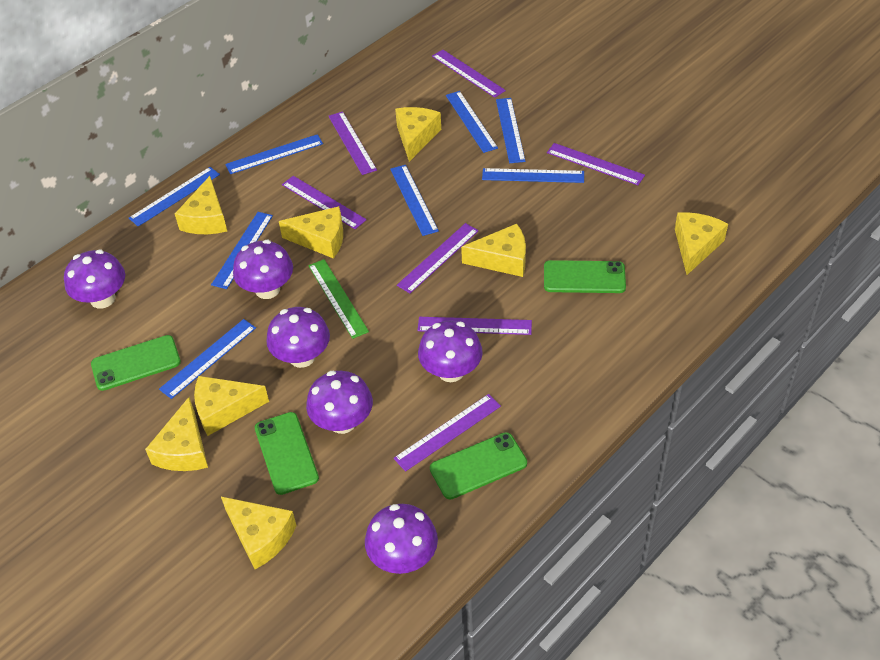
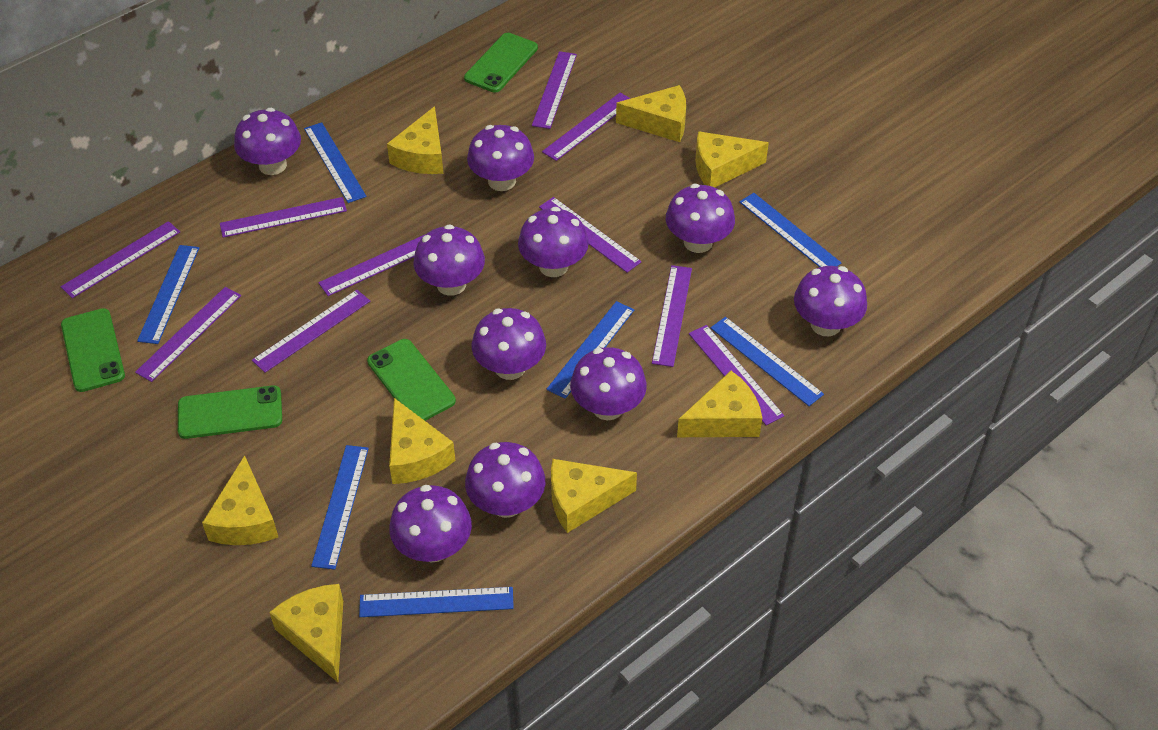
blue ruler: [129,167,220,226] [159,319,256,399] [211,212,273,289] [225,134,323,174] [390,165,439,236] [446,91,498,153] [482,168,584,183] [496,98,525,163] = 8 -> [137,245,199,344] [304,122,367,203] [311,445,369,570] [359,587,514,617] [547,301,634,399] [711,317,824,406] [739,193,841,267] = 7
green ruler: [308,259,369,339] = 1 -> none = 0
purple mushroom: [64,250,125,309] [233,240,293,299] [266,307,330,368] [306,371,373,434] [365,504,438,574] [418,320,483,382] = 6 -> [234,108,301,175] [389,485,472,562] [414,224,485,296] [465,442,545,518] [467,125,534,191] [472,308,546,380] [518,207,589,277] [570,347,647,420] [666,184,735,253] [794,266,867,336] = 10
purple ruler: [282,176,367,229] [328,111,377,175] [393,394,501,472] [397,223,479,293] [417,317,532,335] [432,50,506,98] [547,143,645,185] = 7 -> [61,221,180,298] [135,287,241,382] [220,197,347,238] [252,290,370,373] [318,234,426,296] [532,51,577,129] [539,197,642,273] [542,93,631,161] [652,265,692,367] [689,325,784,425] = 10

